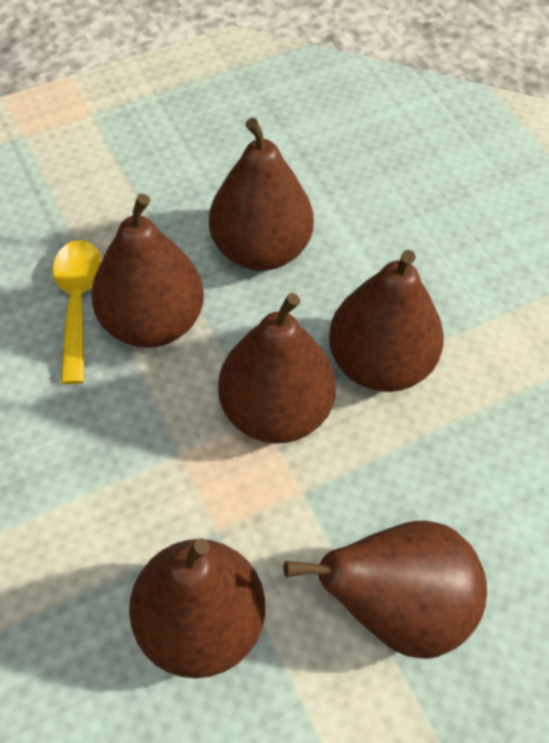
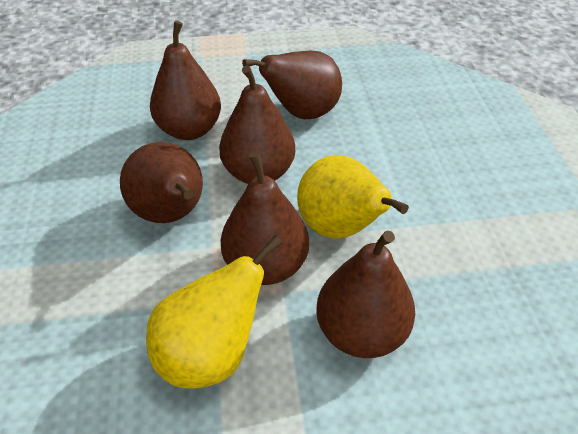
yellow pear: none = 0 -> [146,235,283,389] [297,155,409,238] = 2
yellow spoon: [53,240,102,384] = 1 -> none = 0

